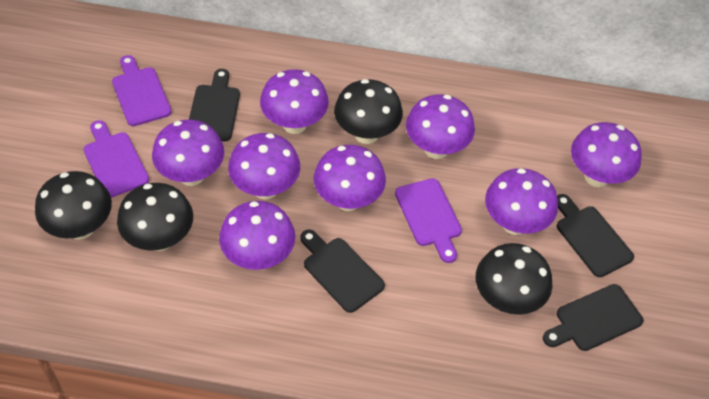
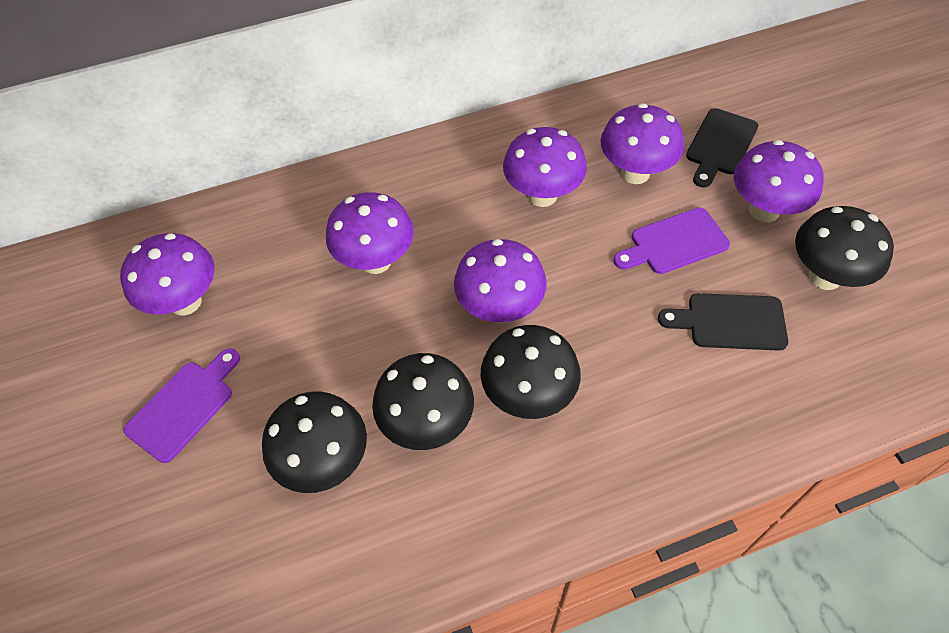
black cutting board: [189,69,240,141] [300,230,385,313] [543,284,643,351] [557,194,634,277] = 4 -> [658,293,788,351] [686,108,758,188] = 2
purple cutting board: [84,120,149,198] [112,55,171,126] [395,178,462,263] = 3 -> [123,348,240,463] [614,208,730,274] = 2
purple mushroom: [152,120,224,186] [219,201,295,270] [228,133,300,199] [260,69,329,134] [314,145,386,211] [406,94,475,159] [485,168,558,235] [571,122,642,187] = 8 -> [120,233,215,316] [326,192,414,274] [454,239,547,323] [503,127,587,207] [601,103,684,184] [734,140,823,222] = 6

